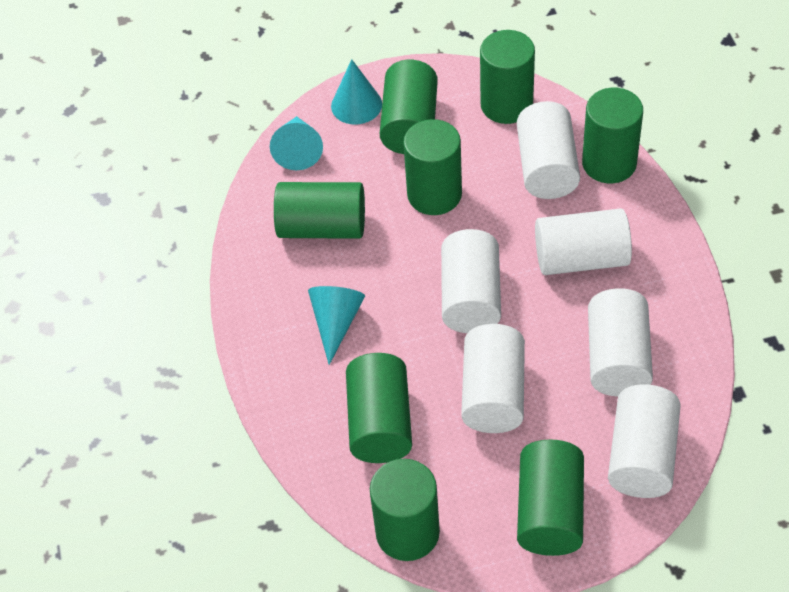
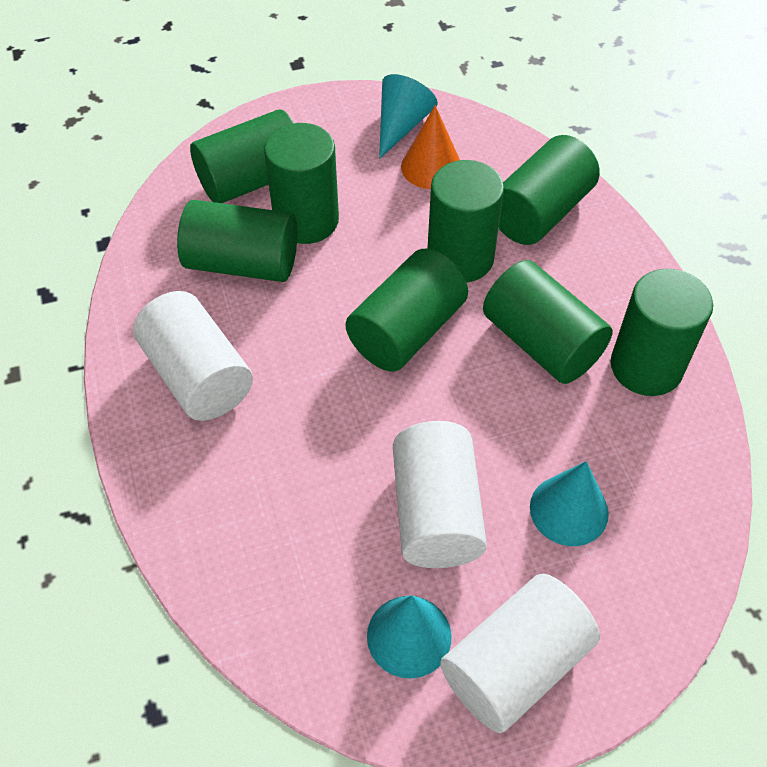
orange cone: none = 0 -> [401,106,460,189] = 1
white cylinder: [441,229,501,333] [461,324,525,433] [517,101,580,199] [535,208,632,275] [588,288,653,397] [608,384,681,498] = 6 -> [133,291,253,421] [393,421,487,568] [440,574,600,733] = 3

